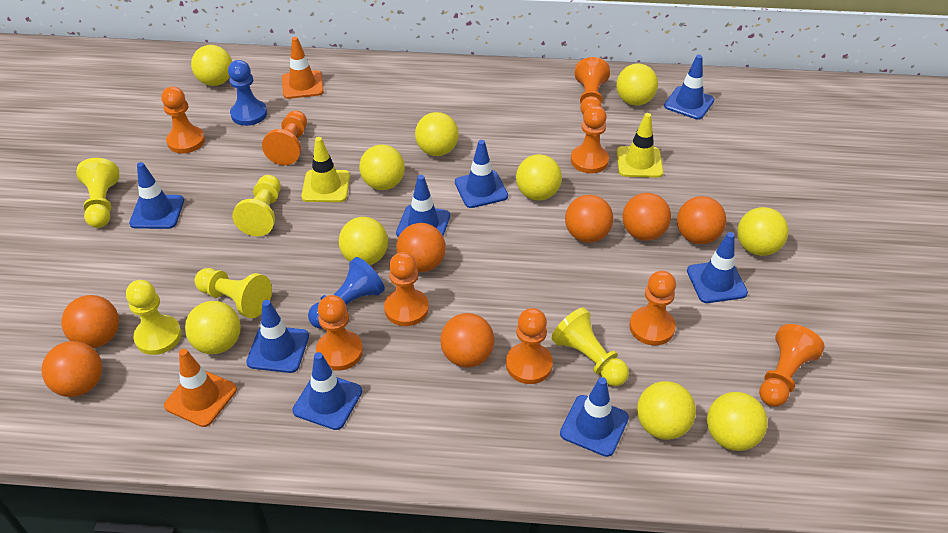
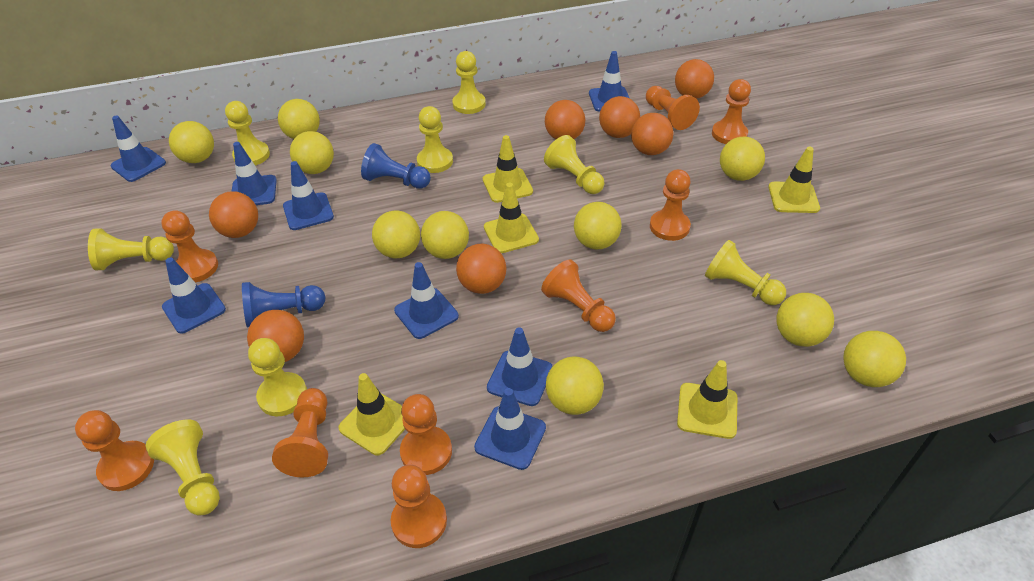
orange traffic cone: [164,349,237,427] [282,37,324,99] = 2 -> none = 0
yellow pawn: [77,158,119,228] [126,280,182,355] [195,268,272,318] [232,175,281,236] [551,307,629,386] = 5 -> [88,229,174,270] [146,419,220,516] [225,101,270,165] [248,338,307,416] [417,106,453,173] [452,51,486,114] [544,135,604,194] [705,240,786,305] = 8
yellow traffic cone: [301,137,350,202] [617,113,663,178] = 2 -> [338,373,405,455] [483,135,533,203] [484,183,539,253] [677,360,737,439] [768,147,820,213] = 5

